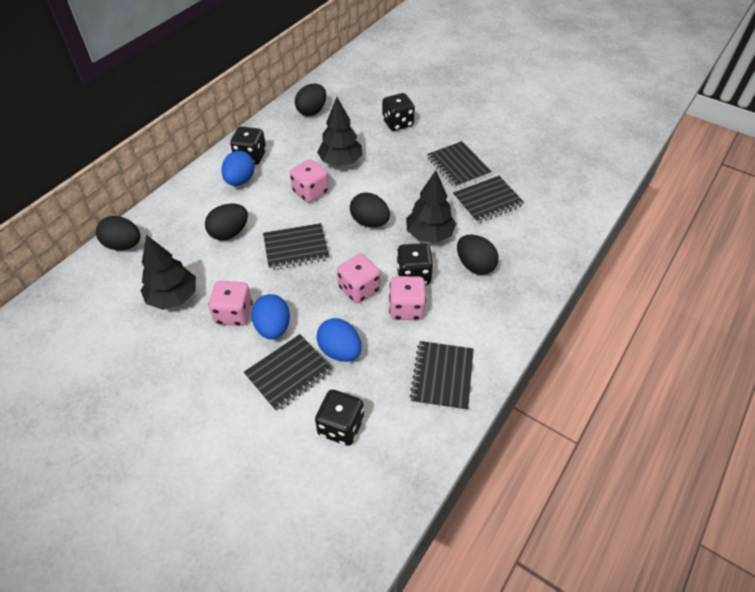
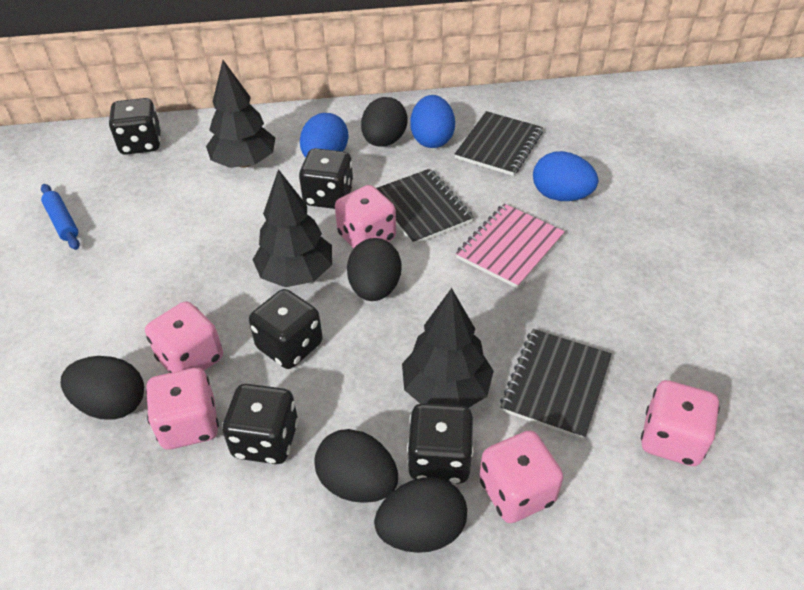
black dice: [230,126,266,165] [315,390,364,446] [382,93,415,131] [396,243,434,285] = 4 -> [108,98,161,155] [222,384,298,464] [249,289,323,369] [299,148,354,209] [407,403,474,484] = 5
black notebook: [244,334,333,412] [263,223,329,270] [410,341,474,411] [427,141,492,188] [453,176,524,223] = 5 -> [376,169,474,245] [455,111,543,176] [500,329,612,440] = 3
blue rolling pin: none = 0 -> [41,184,80,250] = 1
pink dice: [208,281,253,326] [290,159,329,203] [337,254,380,303] [389,276,426,320] = 4 -> [145,301,223,373] [146,368,219,450] [335,185,396,249] [479,430,563,523] [641,380,720,466] = 5
pink notebook: none = 0 -> [456,204,565,289] = 1

